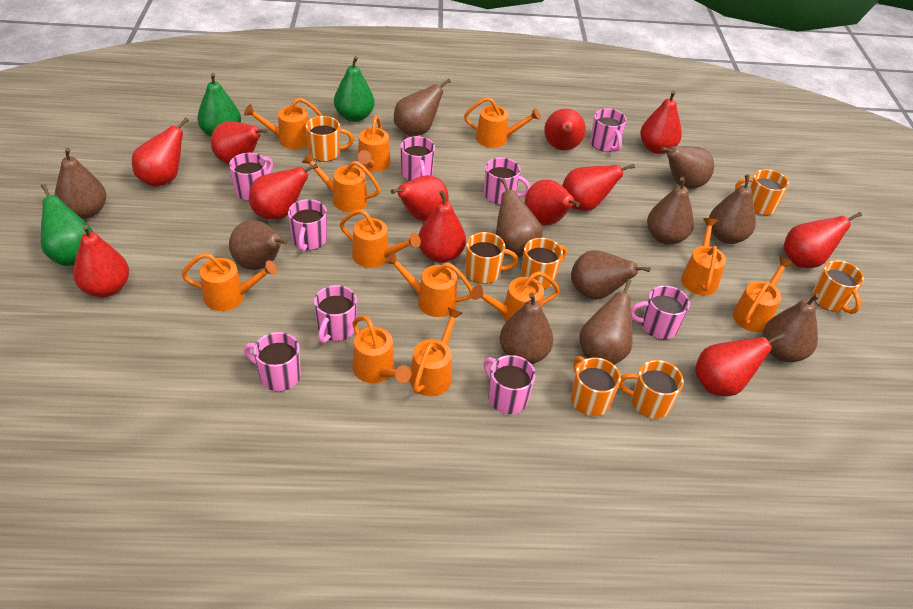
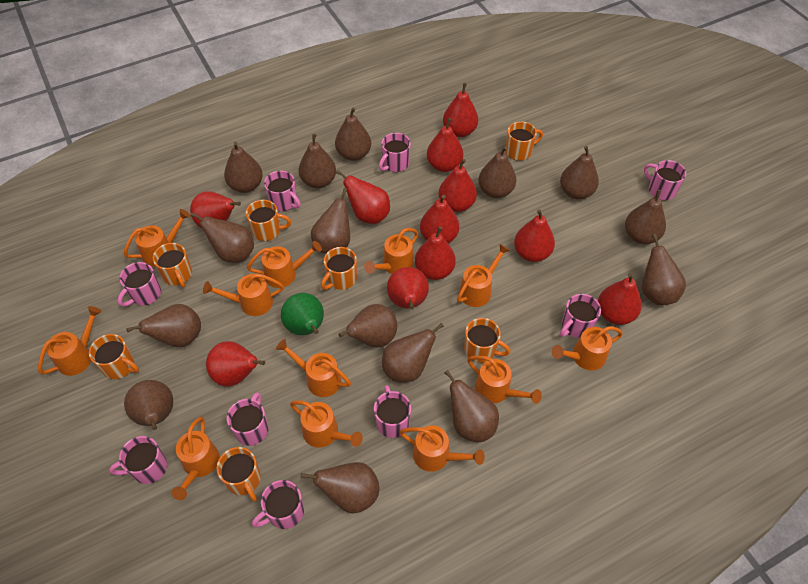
brown pear: [55,148,106,219] [229,220,288,270] [394,79,451,136] [496,178,543,257] [500,293,553,364] [571,250,651,300] [579,279,633,365] [647,177,694,245] [661,146,714,189] [709,175,756,244] [763,294,820,362] = 11 -> [124,380,173,430] [126,304,201,347] [190,213,254,263] [224,142,263,193] [299,134,336,188] [301,462,380,514] [311,188,350,254] [335,108,371,161] [339,304,397,347] [382,323,444,383] [445,370,499,442] [478,146,516,198] [560,146,599,199] [625,190,666,244] [642,234,686,305] = 15
green pear: [41,184,93,266] [197,73,241,137] [334,56,374,122] = 3 -> [281,293,324,335] = 1
red pear: [73,225,129,297] [132,117,189,187] [211,121,268,164] [249,163,318,220] [391,175,449,221] [418,190,466,263] [525,180,580,225] [544,109,586,151] [562,164,635,211] [640,91,682,154] [695,333,785,396] [783,212,862,268] = 12 -> [190,191,241,228] [206,341,265,386] [336,170,390,224] [387,267,429,309] [415,226,456,280] [420,195,459,243] [427,118,463,172] [438,159,477,212] [443,83,478,137] [514,209,555,262] [598,273,642,325] = 11

